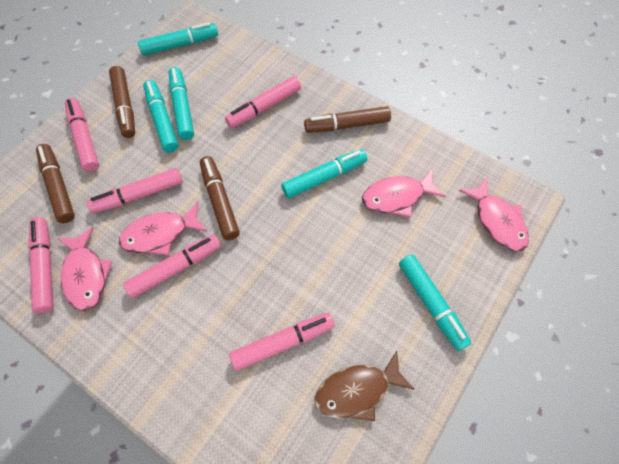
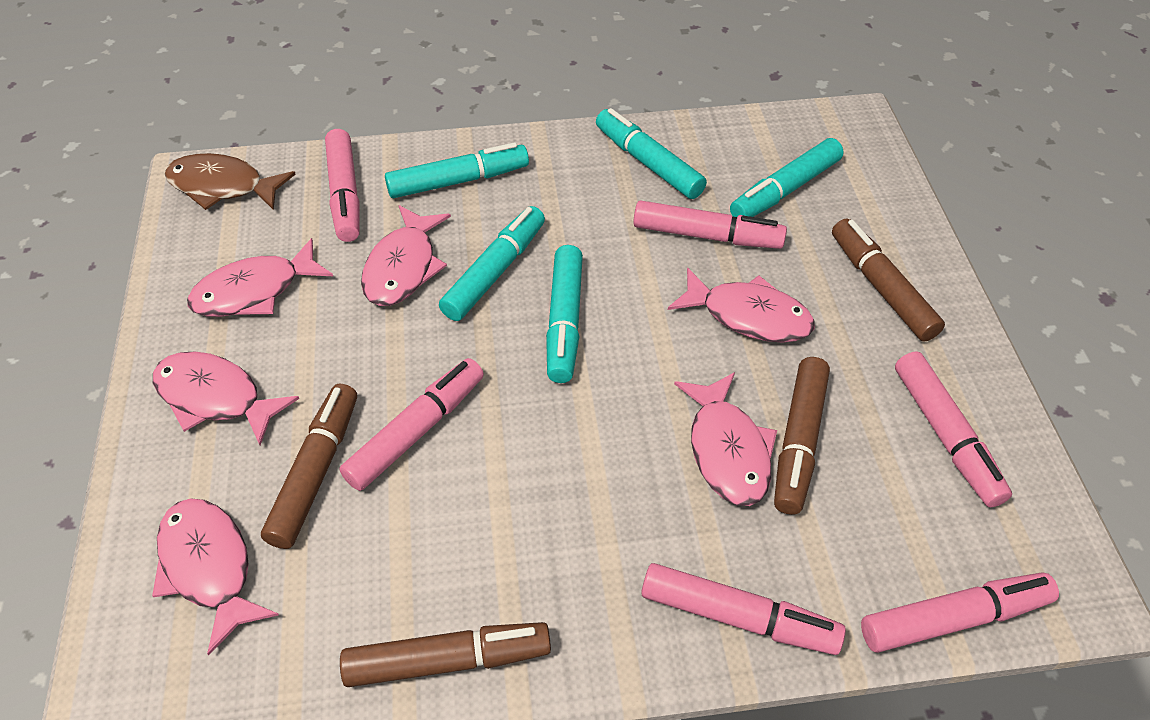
pink fish: [57,227,112,311] [119,202,208,255] [362,169,446,217] [459,178,529,252] = 4 -> [152,498,279,655] [153,352,299,445] [187,238,333,317] [361,205,451,306] [668,267,815,343] [674,372,777,506] = 6

